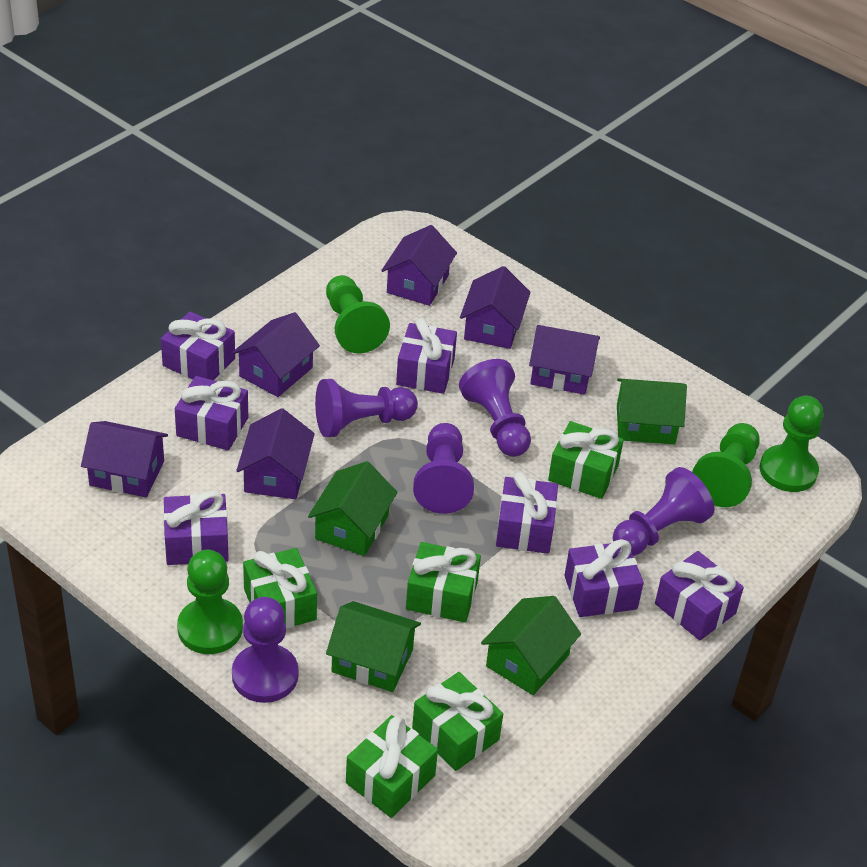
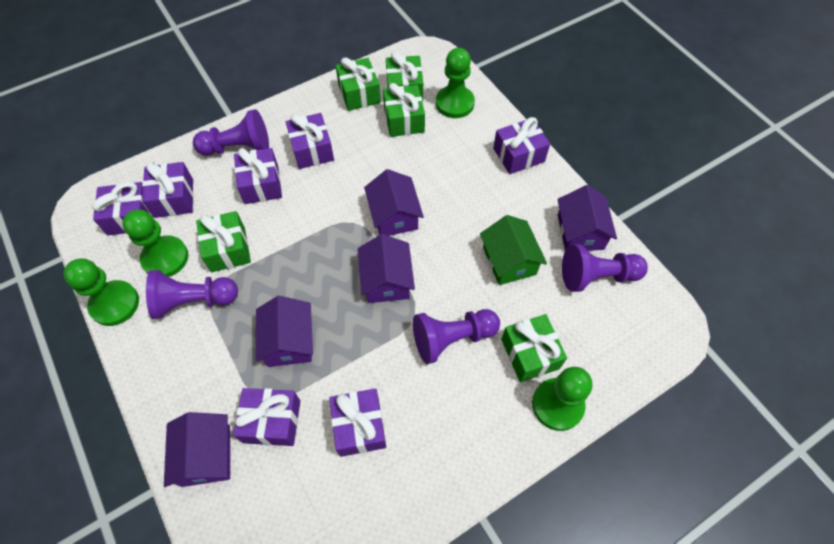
green house: [308,461,398,556] [326,601,421,692] [481,596,581,695] [617,378,687,444] = 4 -> [480,215,547,285] = 1
purple house: [81,421,168,497] [232,312,320,397] [236,408,315,499] [381,225,457,306] [460,266,531,349] [529,325,600,395] = 6 -> [164,412,230,487] [256,296,313,367] [358,234,415,303] [364,169,424,236] [557,185,617,251] = 5
purple pawn: [232,597,299,703] [315,379,418,437] [413,423,474,514] [459,359,531,457] [613,467,715,556] = 5 -> [146,270,238,319] [193,109,269,156] [413,309,500,364] [562,244,648,292] = 4

